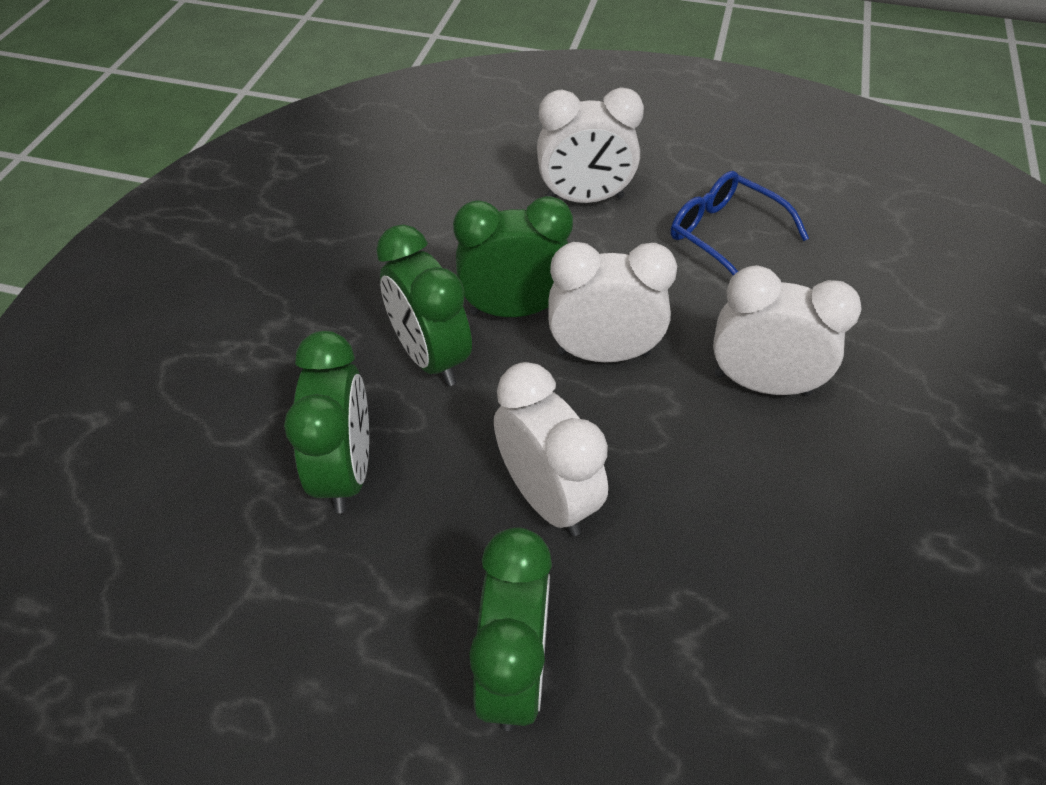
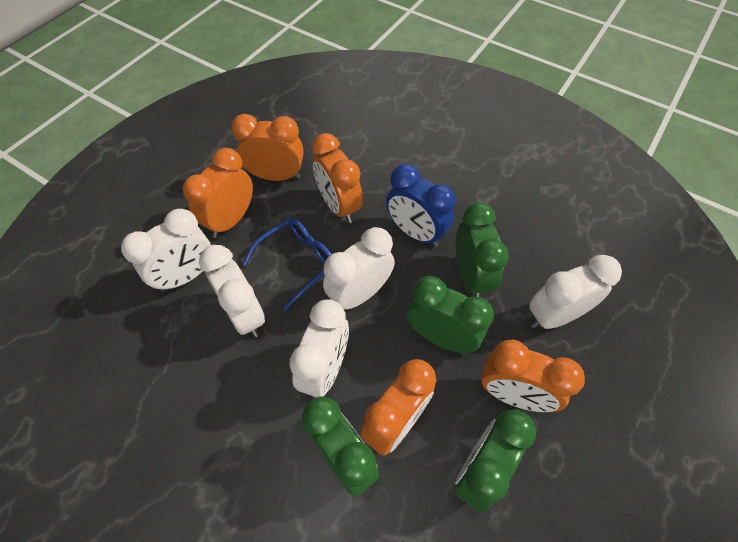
blue clock: none = 0 -> [386,164,456,247] = 1
orange clock: none = 0 -> [183,148,253,238] [231,114,304,181] [312,133,363,223] [360,359,436,456] [481,340,585,412] = 5
white clock: [494,362,608,536] [537,88,644,203] [548,242,677,362] [713,265,862,396] = 4 -> [121,209,211,292] [199,245,265,337] [289,300,349,398] [323,227,395,310] [529,255,622,329] = 5

